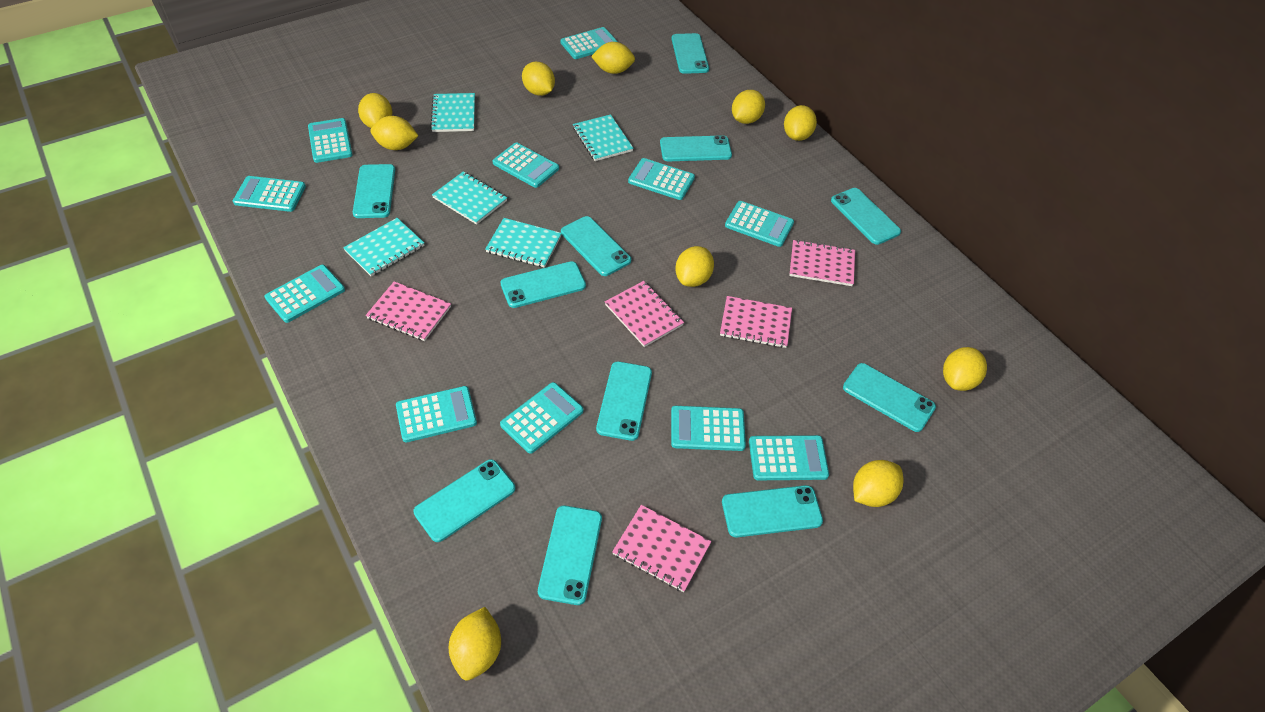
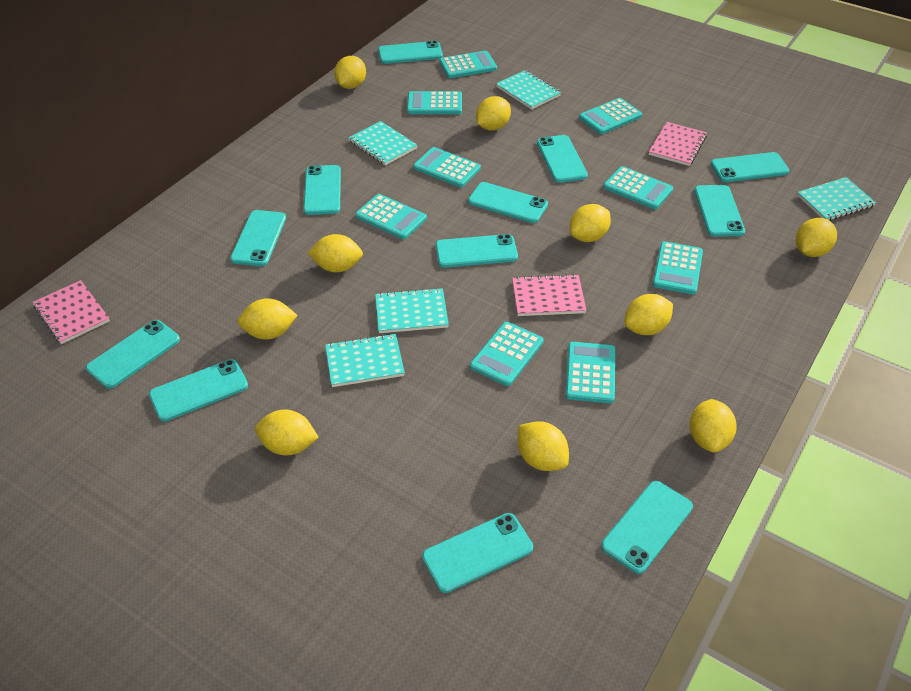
pink notebook: [366,281,451,341] [605,281,684,347] [612,505,711,592] [720,296,792,348] [789,240,855,286] = 5 -> [33,280,110,344] [512,274,586,316] [649,122,707,166] = 3
turquoise calculator: [233,176,306,212] [265,265,345,323] [308,118,353,163] [396,386,477,442] [493,142,559,188] [500,382,584,454] [561,27,618,59] [628,158,695,200] [671,406,746,451] [725,201,794,247] [749,435,829,480] = 11 -> [355,194,427,239] [407,91,462,114] [413,147,481,187] [439,51,497,78] [470,322,544,386] [566,342,615,403] [579,98,642,134] [603,166,673,209] [653,241,703,294] = 9
turquoise phone: [353,164,395,218] [414,459,515,542] [500,261,586,308] [538,506,602,605] [561,216,631,276] [596,362,652,441] [660,135,732,161] [671,33,709,74] [722,485,823,537] [831,188,901,245] [843,363,936,432] = 11 -> [86,320,180,389] [149,359,248,421] [230,210,286,266] [304,165,341,215] [378,41,443,64] [422,513,533,593] [436,234,518,268] [468,182,548,223] [537,135,588,183] [601,481,693,574] [694,185,745,237] [711,152,790,182] = 12

